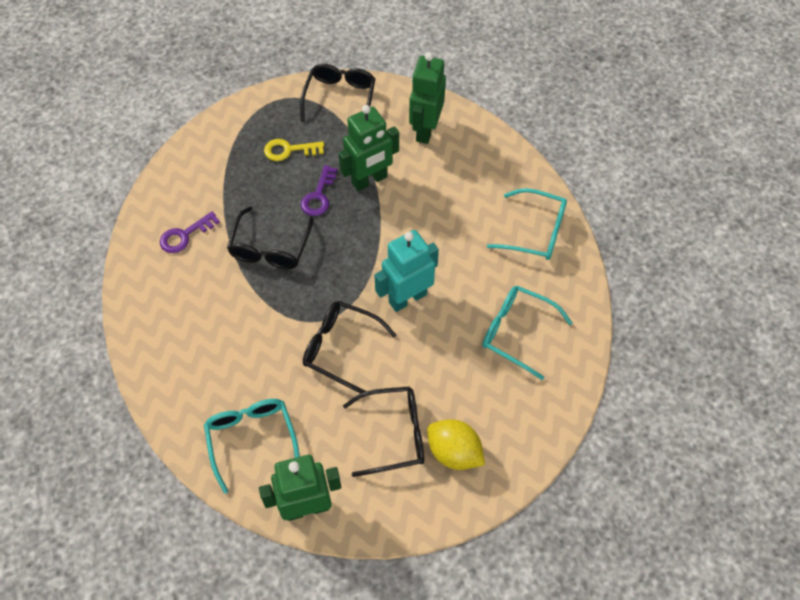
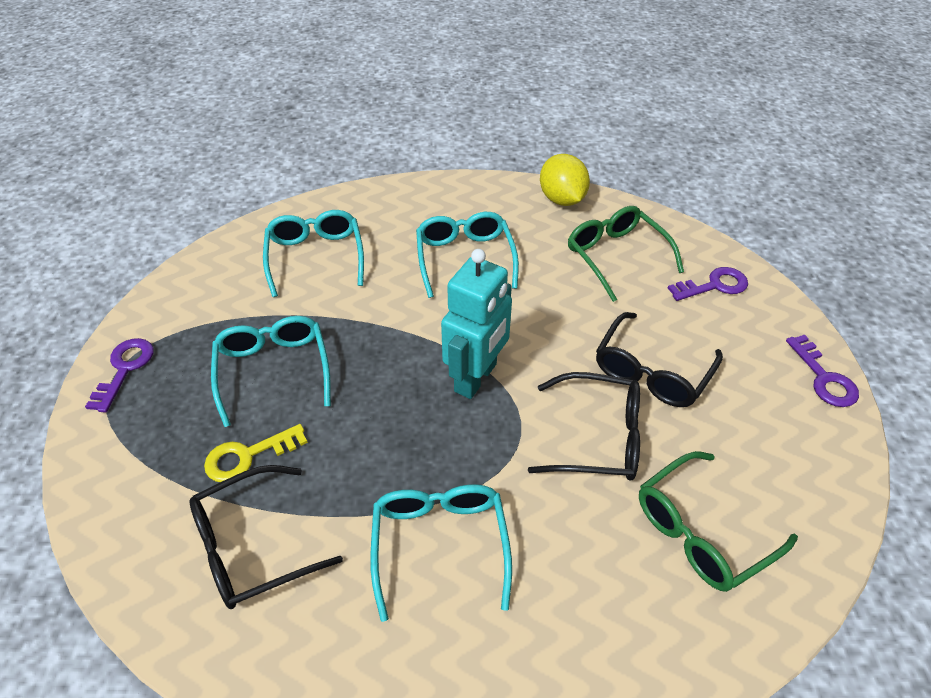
black glasses: [227,206,314,269] [300,64,375,122] [303,301,396,393] [343,386,424,477] = 4 -> [190,465,343,609] [528,372,640,480] [596,312,723,407] = 3
green glasses: none = 0 -> [568,206,684,302] [639,451,798,592] = 2
green robot: [259,455,341,521] [339,105,399,191] [409,52,446,144] = 3 -> none = 0
purple key: [160,211,220,253] [301,165,338,216] = 2 -> [85,338,154,413] [668,267,748,301] [786,335,859,407] = 3
turquoise glasses: [204,399,300,494] [482,286,572,380] [487,188,567,260] = 3 -> [211,316,331,427] [263,210,364,297] [370,485,512,622] [416,212,519,298] = 4

